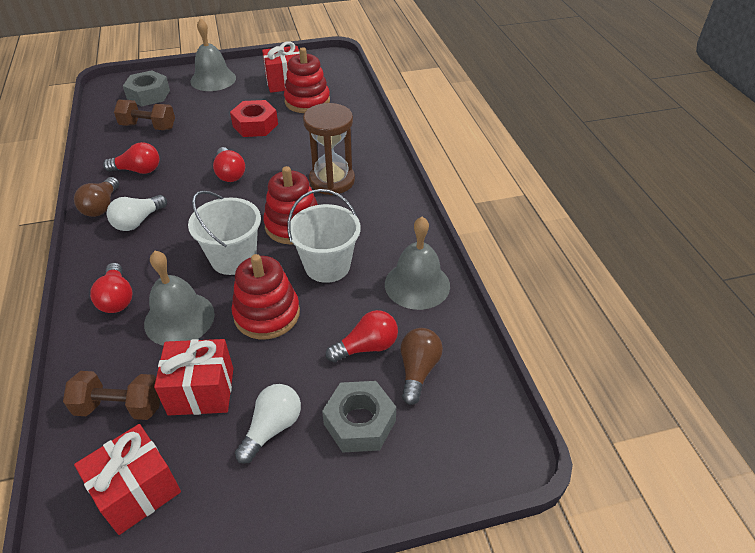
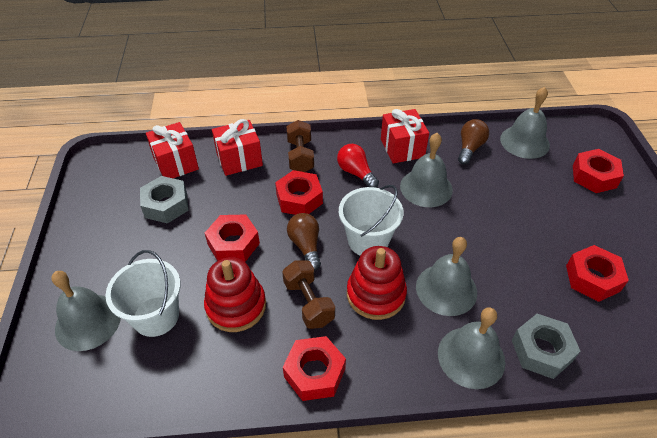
brown hourglass: [303,103,355,195] = 1 -> none = 0
grey bell: [144,251,215,346] [190,18,236,91] [385,217,450,310] = 3 -> [51,271,121,351] [400,133,453,207] [416,237,477,316] [438,307,505,389] [500,87,550,159] = 5
red light bulb: [90,263,133,313] [103,142,160,174] [213,147,245,182] [326,310,398,363] = 4 -> [337,144,379,188] = 1
red nut: [230,100,278,137] = 1 -> [205,214,260,262] [275,170,323,215] [283,336,346,401] [566,245,629,302] [573,149,624,193] = 5
red stacking toy: [232,254,300,339] [263,166,318,245] [284,47,330,113] = 3 -> [204,257,266,332] [347,246,407,320] = 2
white light bulb: [107,195,167,231] [235,384,301,464] = 2 -> none = 0

